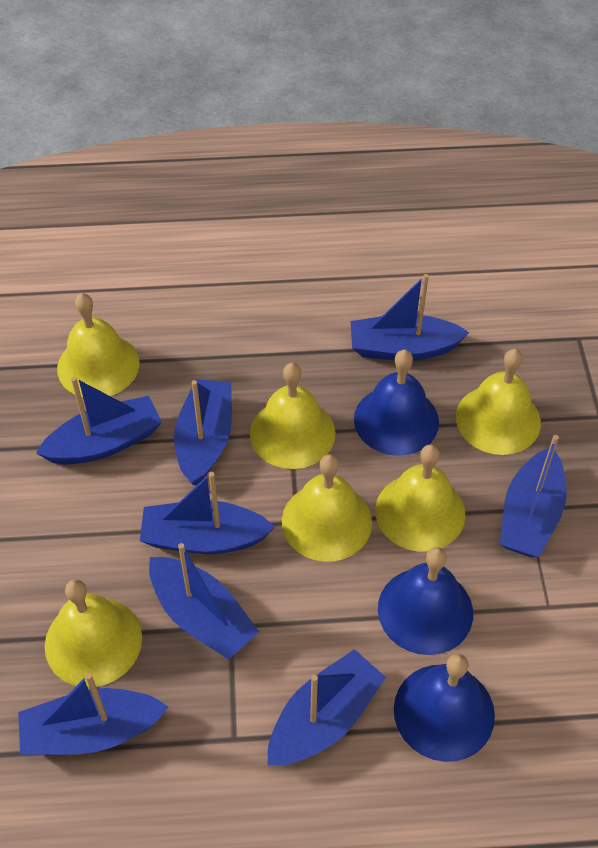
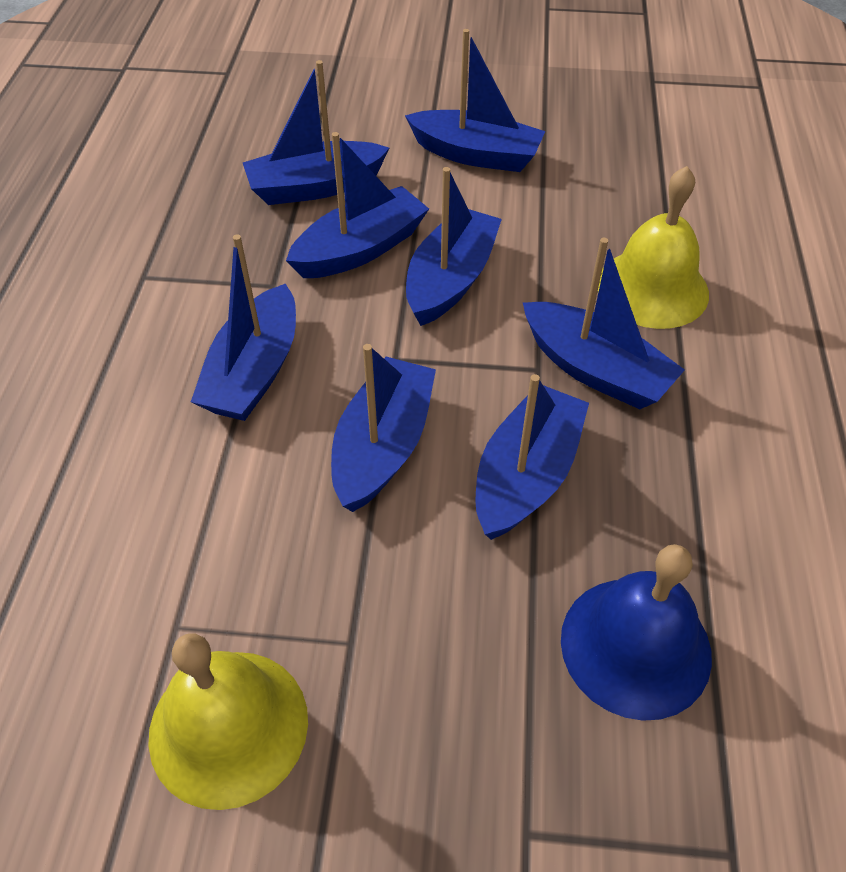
blue bell: [354,350,439,456] [378,547,473,655] [394,654,495,762] = 3 -> [561,544,712,721] = 1
yellow bell: [45,579,142,687] [57,293,140,397] [250,363,336,469] [282,454,372,562] [375,445,466,552] [456,349,541,455] = 6 -> [148,633,308,810] [598,166,709,329] = 2

